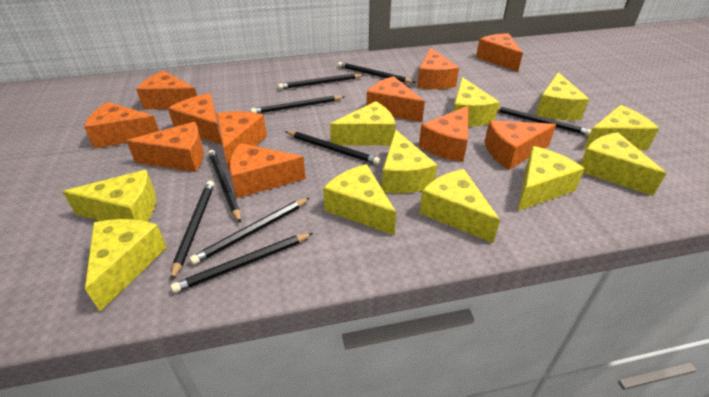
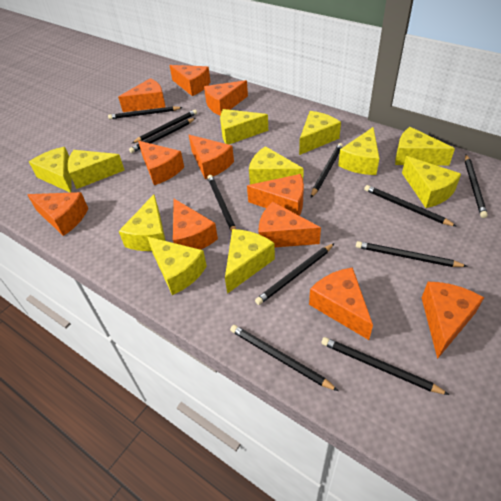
black pencil: [171,181,214,281] [171,233,313,293] [189,198,310,265] [208,150,241,223] [251,95,345,114] [278,73,364,90] [285,131,380,165] [338,62,416,83] [497,106,591,136] = 9 -> [108,106,183,119] [129,118,196,153] [132,110,197,143] [208,175,236,232] [230,325,338,391] [255,243,334,305] [311,143,343,198] [321,337,449,395] [356,241,468,267] [364,185,457,227] [465,155,488,218] = 11

